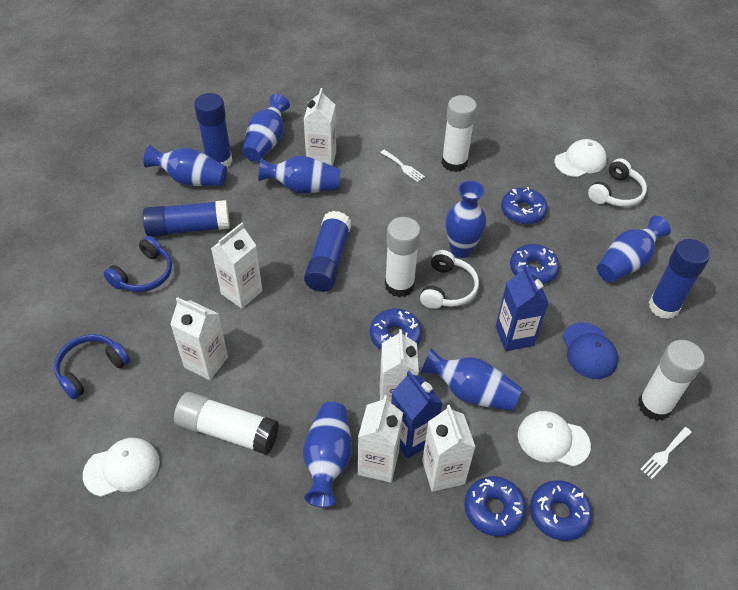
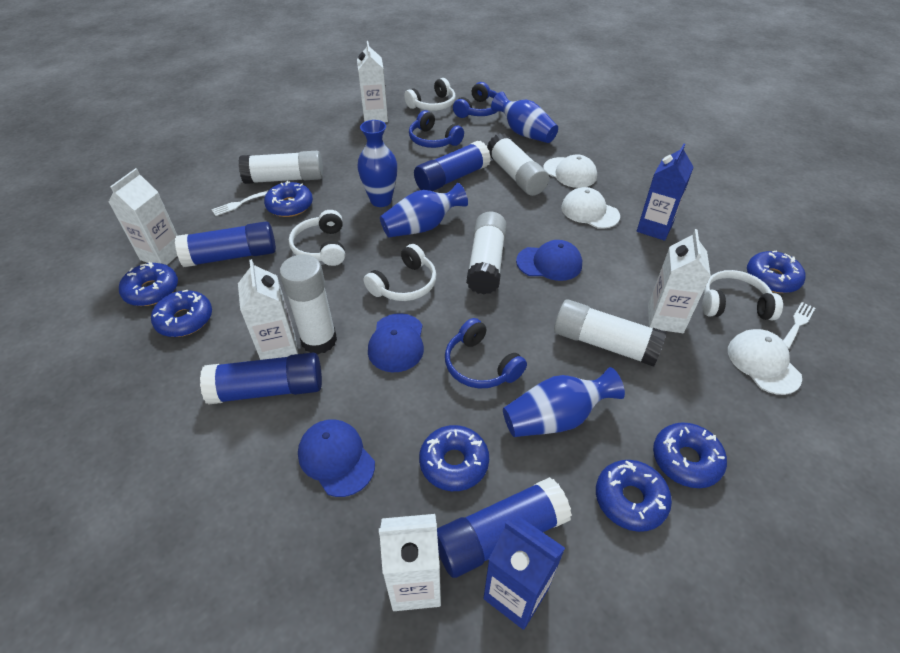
blue cap: [562,323,618,379] = 1 -> [298,419,375,497] [368,313,424,372] [516,240,582,281] = 3
blue donut: [370,308,422,350] [464,476,526,536] [501,187,548,225] [510,244,560,284] [530,480,592,541] = 5 -> [119,262,178,306] [151,290,212,337] [264,181,313,217] [419,425,489,491] [596,460,672,532] [653,422,727,488] [747,250,806,293] = 7
blue headphones: [54,334,130,400] [104,236,172,292] = 2 -> [409,110,464,148] [445,318,527,388] [453,82,498,118] = 3
blue vase: [143,145,227,186] [242,94,290,162] [259,156,341,193] [303,402,352,507] [421,348,522,411] [446,181,486,258] [597,216,671,282] = 7 -> [357,120,397,207] [380,183,468,237] [491,92,558,143] [503,367,625,437] = 4
white carton: [170,297,228,380] [211,223,263,309] [304,88,336,166] [358,395,403,483] [380,329,419,403] [422,405,475,492] = 6 -> [109,168,178,265] [238,259,298,360] [357,41,388,123] [379,514,441,611] [648,229,711,333] = 5
white glue stick: [174,392,279,455] [385,217,421,297] [441,95,477,172] [638,340,705,421] = 4 -> [239,151,323,184] [280,254,337,354] [466,211,507,295] [487,133,549,196] [554,299,667,367] = 5
white headphones: [420,250,479,309] [588,158,647,207] = 2 -> [289,210,345,266] [364,244,437,301] [404,78,456,111] [702,270,783,320] = 4

